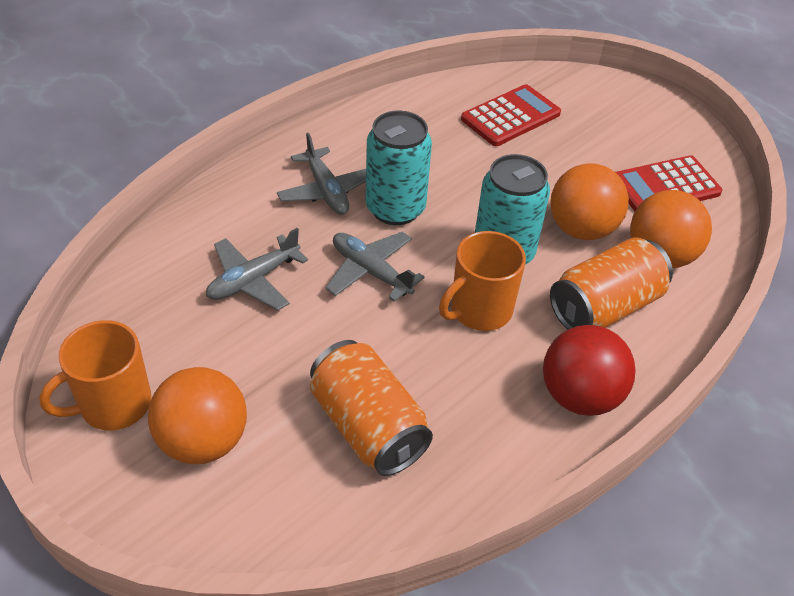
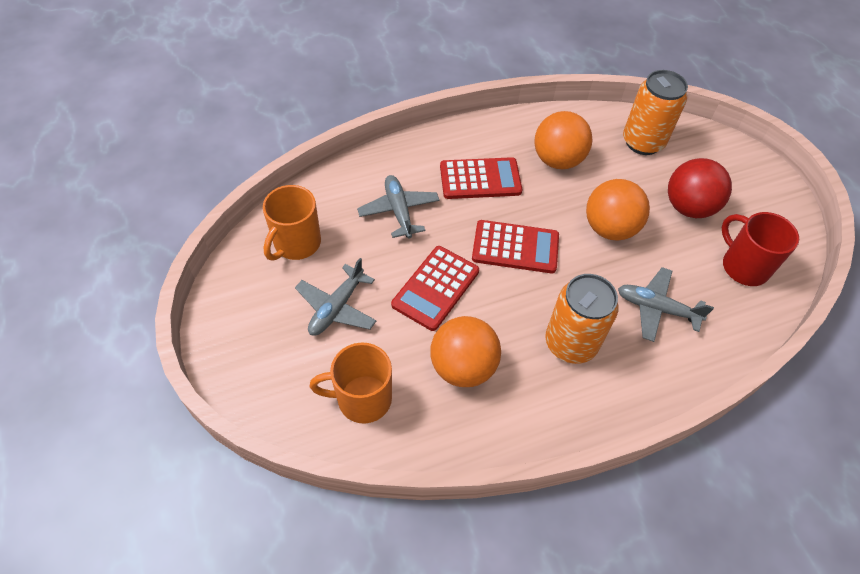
red calculator: [461,84,561,146] [615,155,722,211] = 2 -> [391,246,479,331] [440,157,522,199] [472,220,559,273] = 3
red mug: none = 0 -> [722,212,799,286] = 1
turquoise can: [365,111,432,225] [475,154,550,265] = 2 -> none = 0

